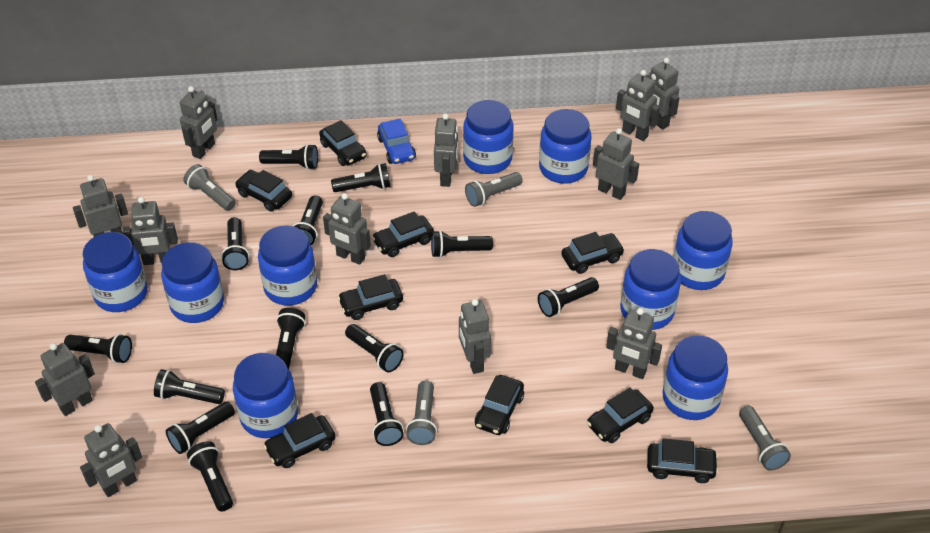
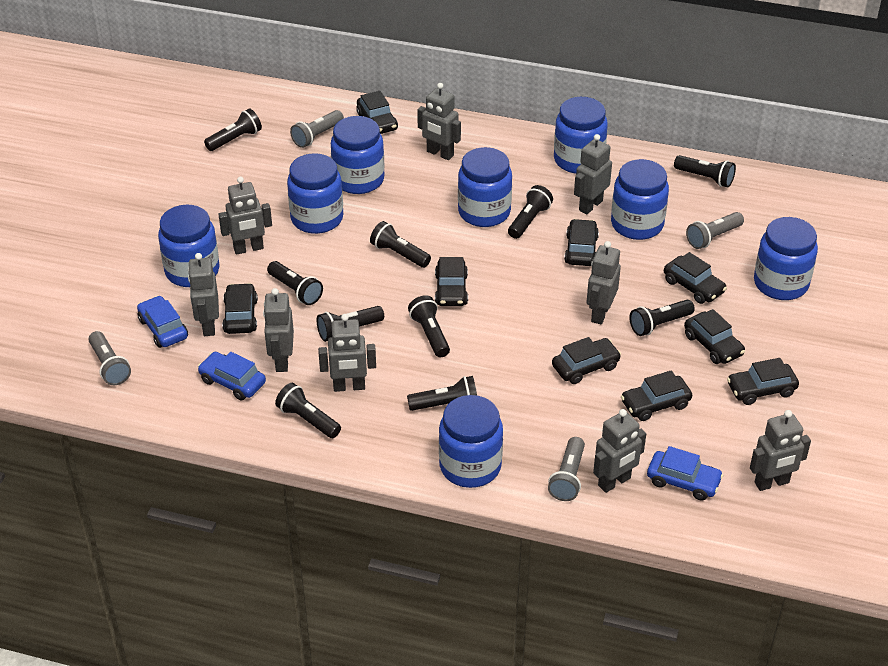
black flashlight: [64,334,132,363] [154,369,225,404] [166,401,235,454] [187,441,233,512] [221,217,249,270] [259,144,318,170] [276,308,305,369] [293,195,323,245] [331,163,391,192] [345,324,404,372] [370,382,404,446] [431,230,493,258] [538,277,599,317] = 13 -> [204,109,262,151] [267,261,323,305] [275,383,341,438] [317,306,384,342] [370,221,431,268] [407,376,477,411] [408,295,450,357] [508,185,553,239] [630,300,695,336] [674,155,736,187] = 10
blue car: [377,118,416,164] = 1 -> [137,296,188,348] [198,352,266,400] [647,446,723,501] = 3
blue jar: [83,232,148,312] [161,242,224,323] [233,353,298,438] [258,226,317,306] [463,100,514,174] [539,109,592,184] [620,249,681,330] [662,335,728,420] [673,211,733,290] = 9 -> [158,205,220,287] [287,153,343,234] [331,116,385,194] [439,395,503,488] [458,147,512,227] [554,97,608,174] [611,159,669,240] [754,217,818,300] = 8
grey robot: [35,343,95,416] [73,175,128,237] [80,423,142,497] [122,197,178,265] [180,86,218,159] [323,193,371,265] [434,113,458,187] [459,299,491,374] [593,128,639,200] [606,308,662,379] [616,70,660,141] [645,58,680,130] = 12 -> [188,253,219,336] [218,176,272,255] [263,288,294,372] [318,314,376,392] [417,83,461,160] [574,134,612,214] [587,241,621,324] [593,409,646,493] [750,410,811,491] = 9

